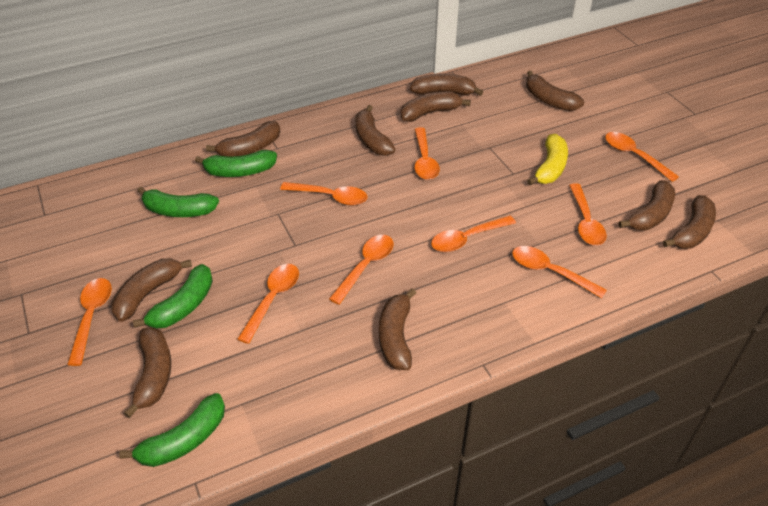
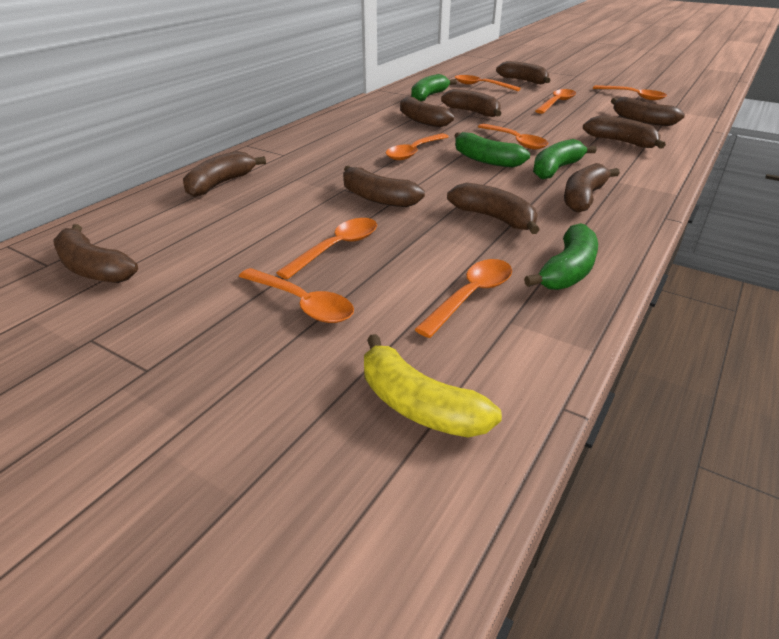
orange spoon: [67,278,112,366] [237,264,299,344] [280,182,368,206] [329,235,394,305] [414,127,440,180] [431,216,516,252] [512,246,607,298] [569,183,607,246] [605,132,679,182] = 9 -> [239,268,354,323] [276,218,377,280] [386,133,449,160] [414,259,512,338] [455,75,521,91] [478,124,548,149] [535,89,576,114] [593,85,667,100] = 8

